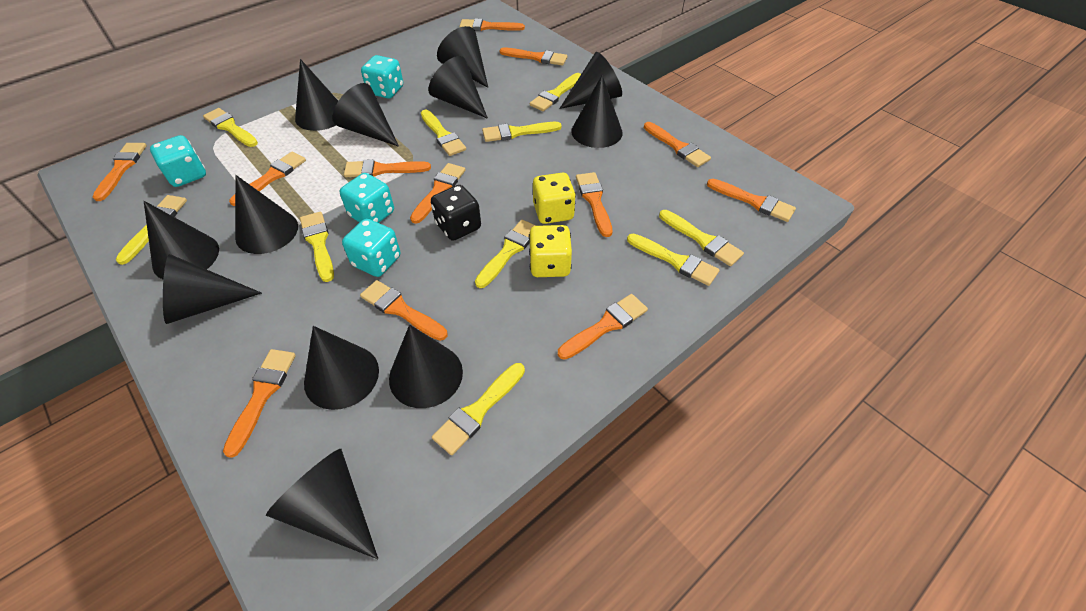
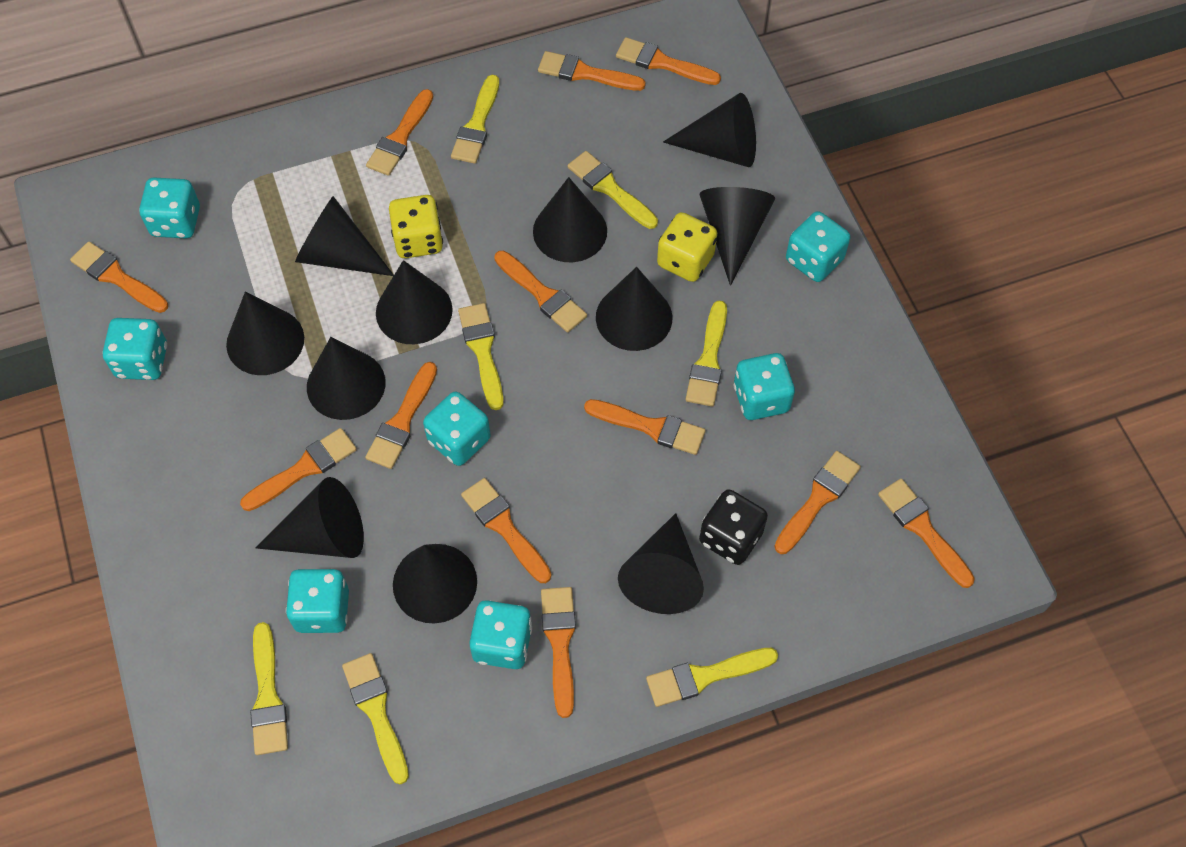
black cone: [144,201,219,279] [163,254,262,324] [235,175,298,254] [266,449,378,559] [295,59,338,131] [304,326,379,410] [333,83,399,147] [389,324,463,408] [428,56,488,119] [437,26,488,88] [559,52,622,109] [571,75,623,148] = 12 -> [226,292,304,375] [256,477,364,558] [295,196,394,276] [307,337,385,420] [376,260,453,344] [393,544,477,624] [533,177,607,262] [596,267,672,351] [618,513,704,614] [663,93,756,167] [700,187,775,286] = 11
turquoise dice: [150,135,206,187] [340,173,394,223] [342,219,400,277] [361,55,403,99] = 4 -> [102,318,167,380] [139,177,200,239] [286,569,349,633] [423,392,491,466] [469,600,532,669] [733,353,795,420] [786,211,850,282] = 7
yellow brush: [116,195,187,265] [203,108,258,147] [300,212,334,282] [421,110,466,156] [432,363,525,455] [475,220,536,288] [482,122,562,142] [530,73,581,111] [627,234,720,286] [659,210,744,266] = 10 -> [250,622,288,755] [342,653,409,785] [451,75,499,164] [458,303,504,410] [568,151,658,229] [646,648,778,707] [685,300,727,407] = 7

